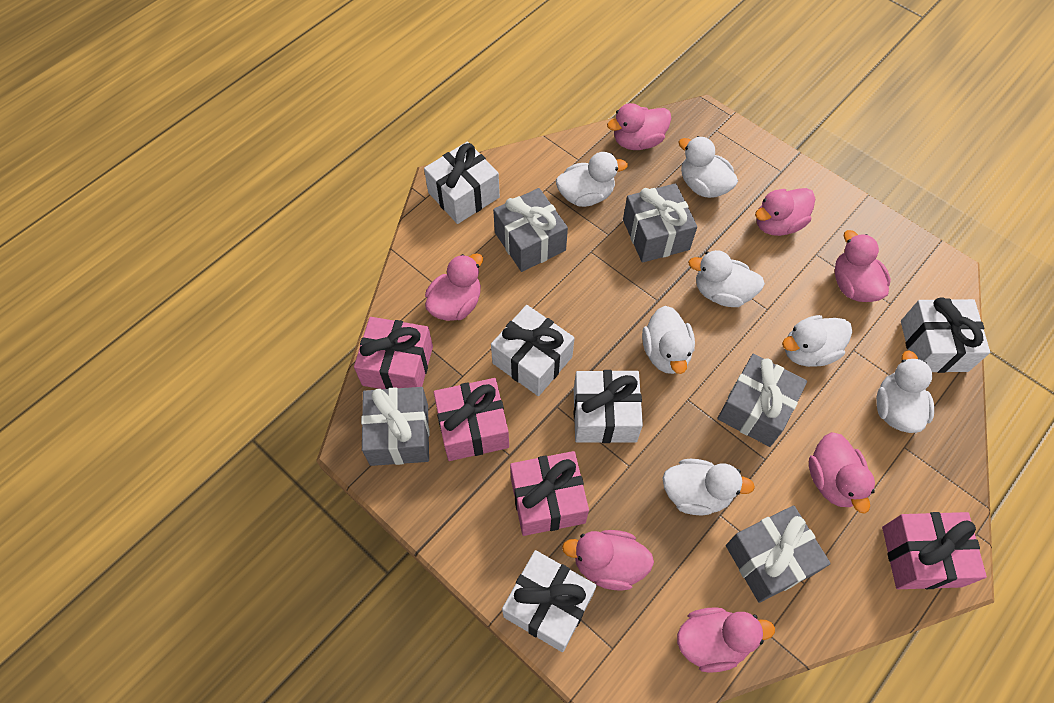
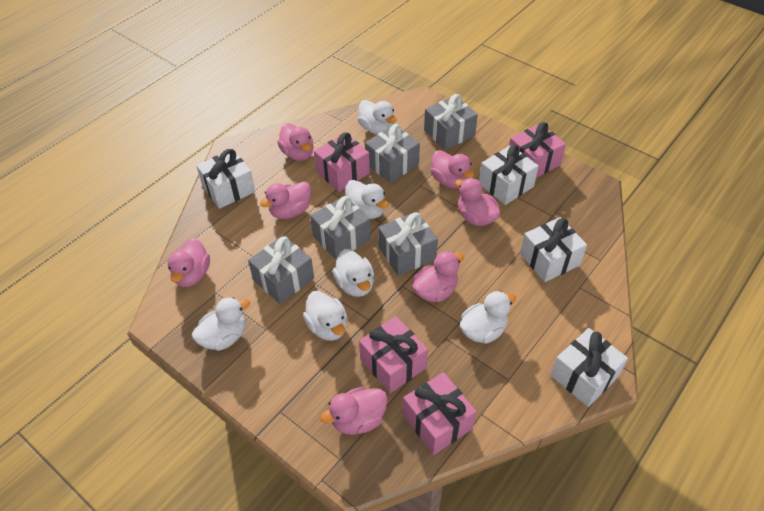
white duck: [556,152,628,207] [642,306,695,374] [663,459,755,516] [678,136,738,198] [688,250,765,307] [782,315,852,367] [876,350,934,433] = 7 -> [192,297,250,351] [303,291,347,341] [333,249,374,297] [345,180,388,219] [358,100,397,134] [460,291,516,344] = 6
white gift: [424,142,500,224] [491,305,575,396] [502,550,597,652] [574,370,643,443] [901,297,990,373] = 5 -> [196,149,255,209] [479,145,539,205] [520,217,587,282] [551,328,628,407] = 4

